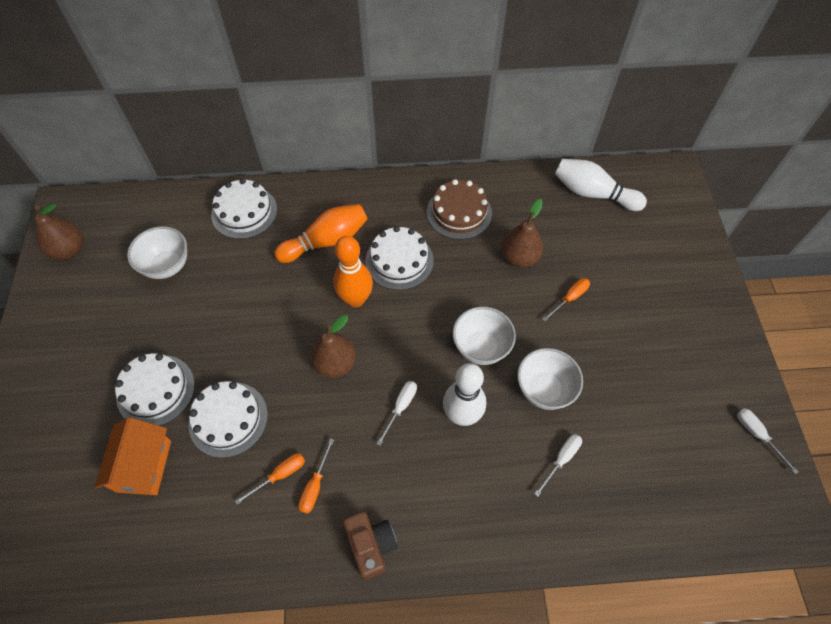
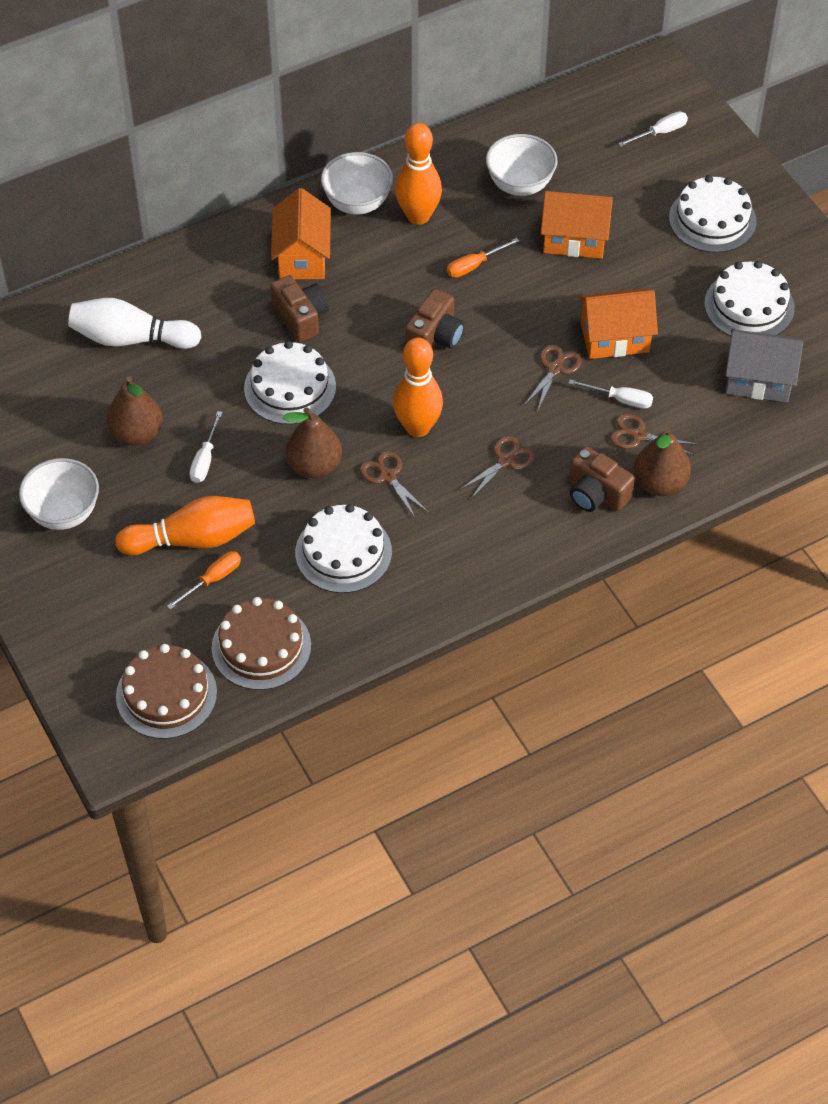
brown cake: [427,179,492,240] = 1 -> [116,644,217,739] [212,597,311,690] = 2
brown camera: [343,511,398,580] = 1 -> [270,275,329,343] [405,289,464,349] [569,446,635,512] = 3
brown scissors: none = 0 -> [359,451,429,519] [459,436,535,500] [524,345,582,412] [610,414,698,455] = 4
grey house: none = 0 -> [725,329,803,402] = 1
orange bowling pin: [274,204,368,263] [333,236,373,307] = 2 -> [115,496,255,555] [393,337,443,437] [395,123,442,225] = 3
orange house: [94,417,171,495] = 1 -> [271,188,331,279] [541,191,613,259] [578,288,658,359] = 3
orange screwdriver: [235,453,305,505] [298,438,334,514] [542,278,590,322] = 3 -> [167,551,241,610] [447,238,519,278] = 2
white bowling pin: [443,363,486,426] [555,159,647,211] = 2 -> [68,298,201,349] = 1

